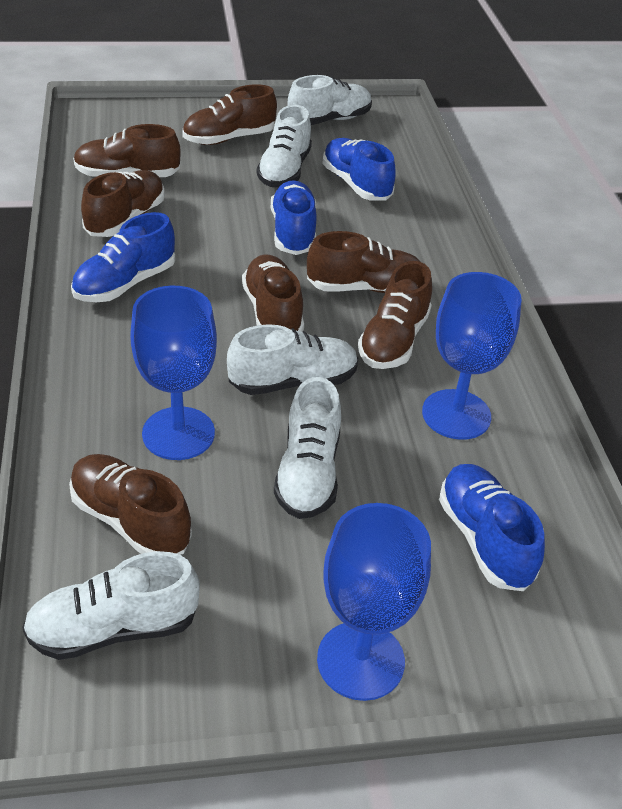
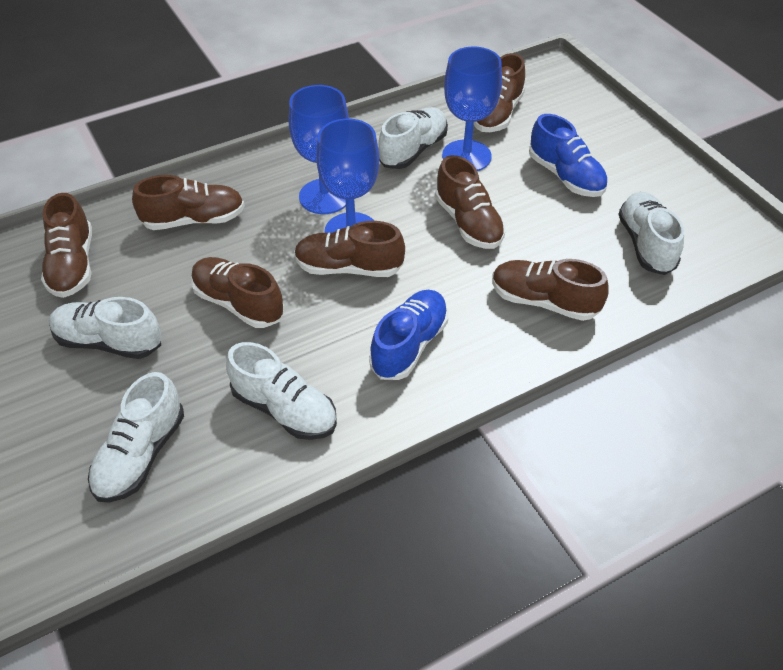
blue shoe: [71,212,175,302] [271,180,317,255] [322,138,396,201] [439,464,545,591] = 4 -> [369,290,448,380] [529,114,608,197] = 2

